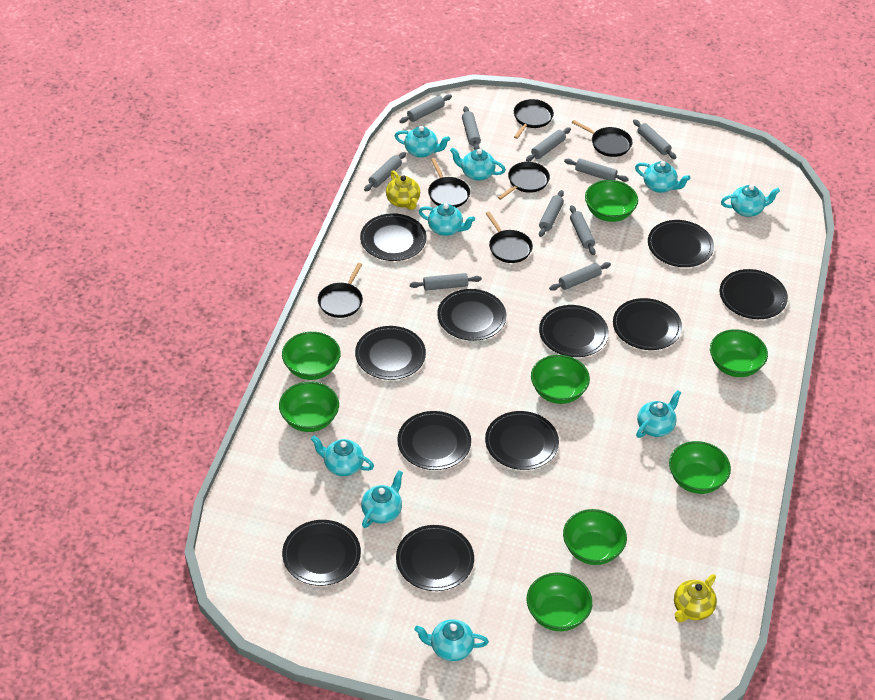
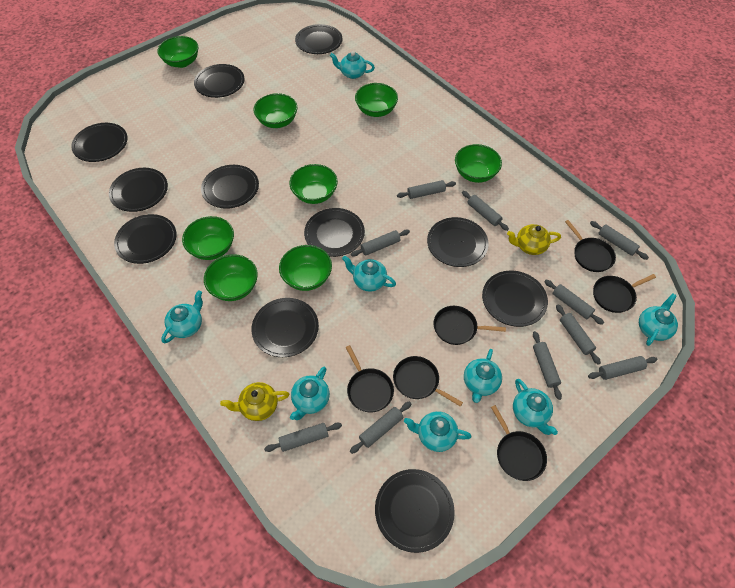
turquoise teapot: [311,436,374,476] [361,471,403,528] [395,126,450,158] [414,619,489,661] [419,204,475,236] [450,147,506,181] [635,161,690,193] [636,390,681,438] [721,185,780,217] = 9 -> [161,290,203,343] [290,367,330,420] [330,51,375,79] [342,256,396,292] [404,411,472,452] [464,349,502,403] [513,379,558,435] [639,293,678,346] = 8

